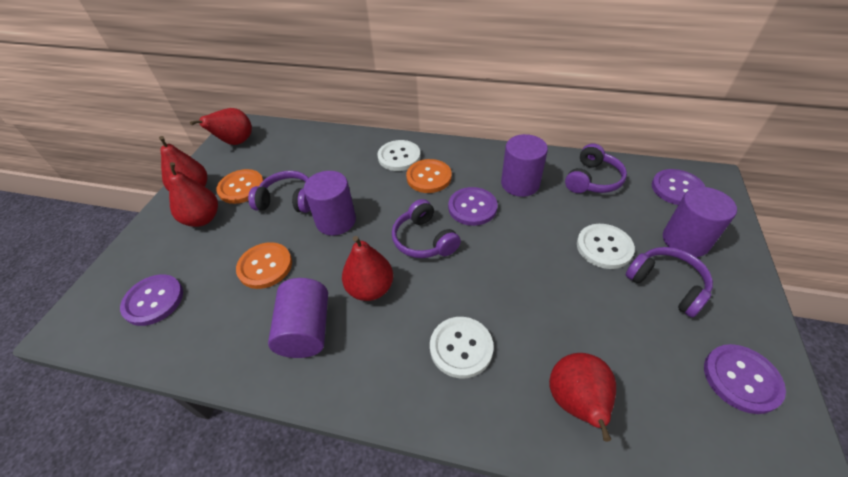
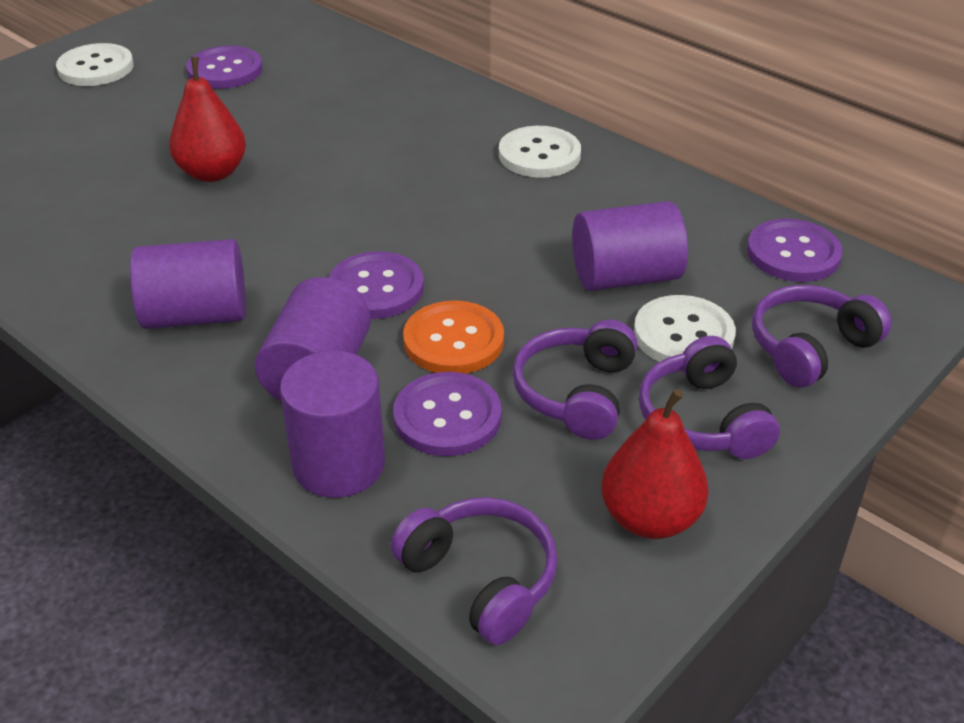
orange button: [216,169,264,204] [236,242,292,289] [406,159,452,193] = 3 -> [403,300,504,374] = 1
red pear: [159,136,207,191] [169,162,218,227] [190,108,252,145] [342,236,393,301] [549,353,616,442] = 5 -> [169,57,246,182] [601,389,709,539] = 2

